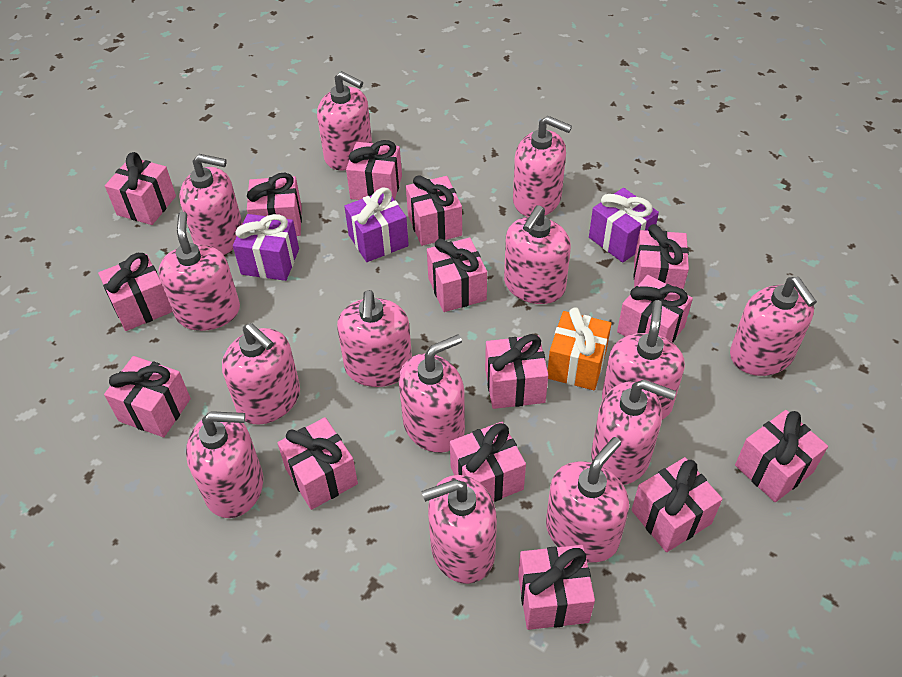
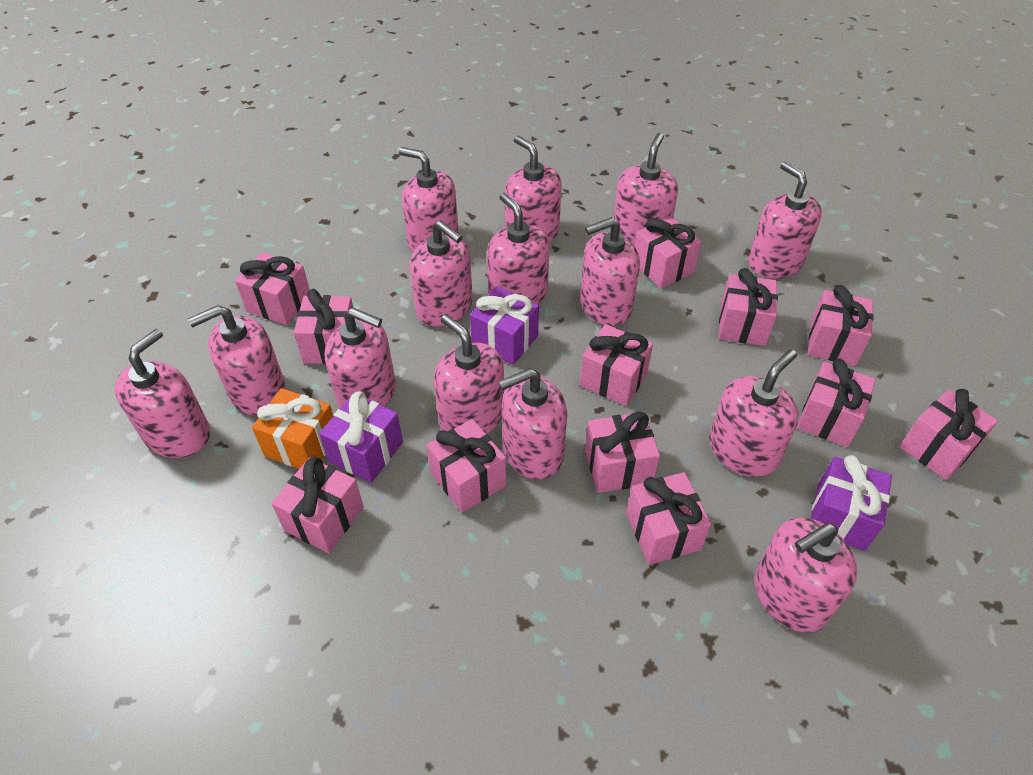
pink gift: [98,253,173,331] [104,356,191,437] [105,152,176,225] [247,173,302,236] [278,417,358,510] [346,140,402,200] [406,175,462,246] [427,237,487,312] [450,422,526,502] [485,334,548,409] [518,545,595,630] [617,275,693,342] [632,457,722,552] [634,224,689,289] [735,410,828,502] = 15 -> [235,252,310,325] [272,457,364,553] [294,289,355,364] [427,419,506,513] [580,324,653,406] [585,411,660,493] [626,472,711,565] [635,216,701,289] [719,268,778,346] [797,359,876,447] [808,285,874,366] [900,389,998,480] = 12

